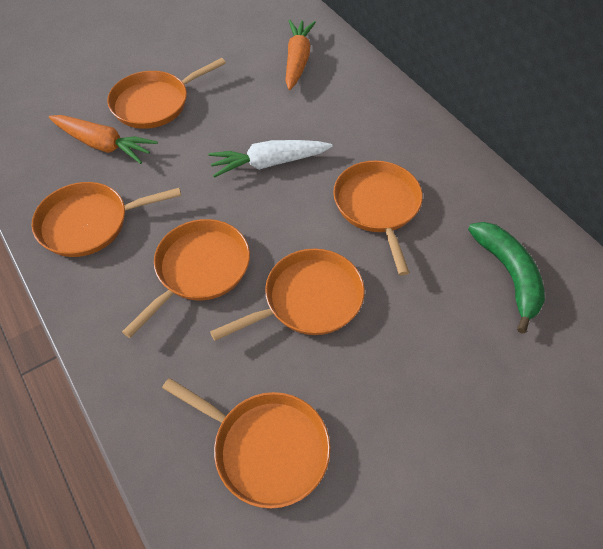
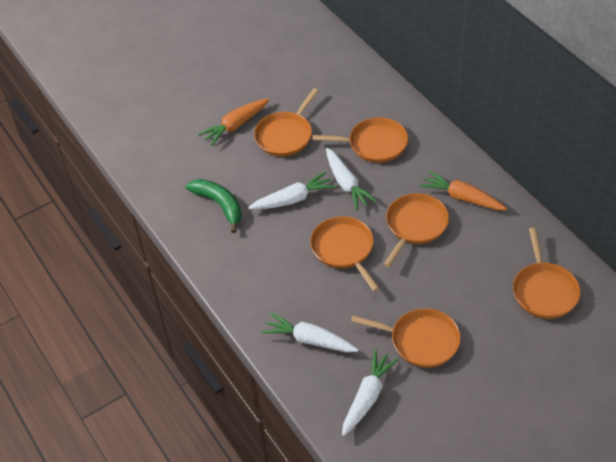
white carrot: [209,140,333,178] = 1 -> [248,172,335,210] [262,313,358,352] [326,148,377,210] [342,349,399,436] = 4

